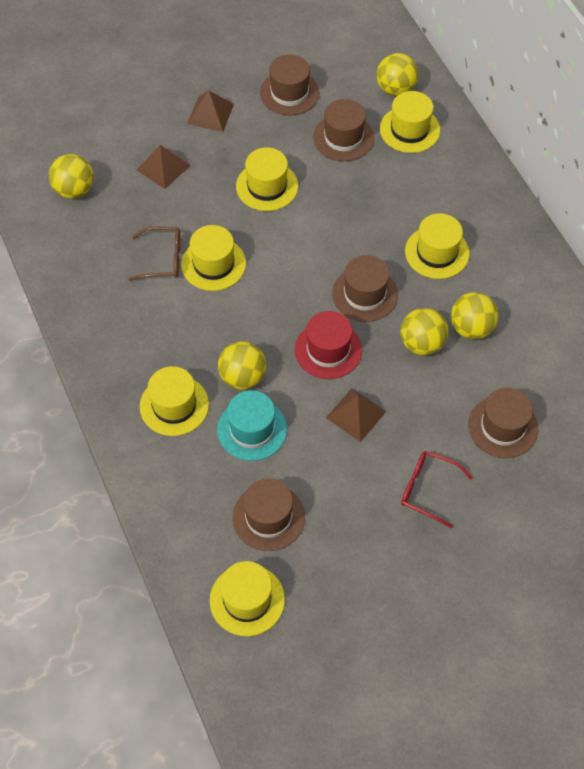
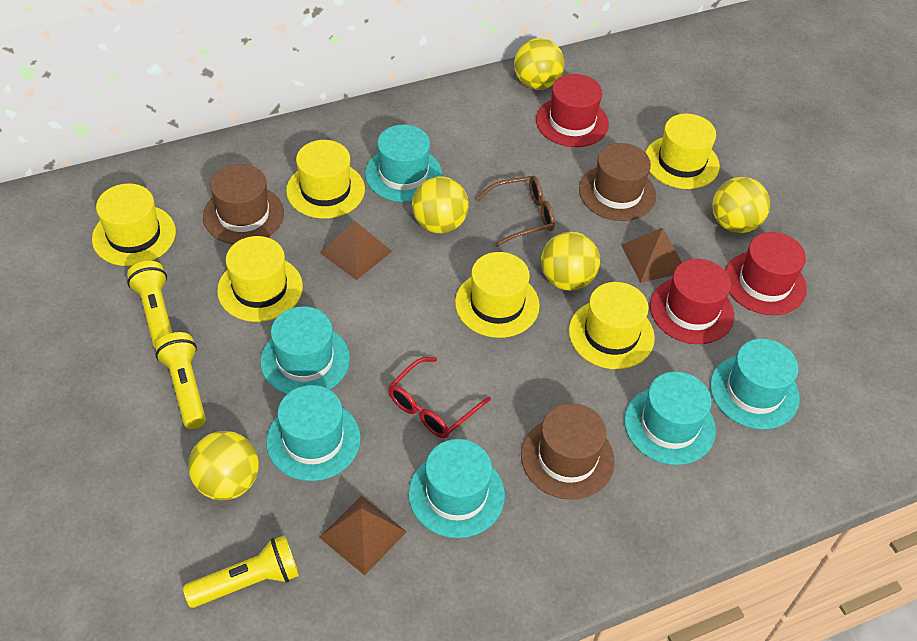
brown hat: [232,478,305,551] [260,54,319,115] [313,99,374,161] [332,255,398,322] [468,388,538,458] = 5 -> [203,164,284,244] [521,403,615,500] [579,143,656,221] = 3
red hat: [295,311,362,379] = 1 -> [536,74,609,147] [650,259,734,344] [725,232,807,315] = 3
turquoise hat: [217,390,287,461] = 1 -> [260,306,350,395] [266,385,361,481] [365,125,442,202] [408,439,505,538] [624,371,716,465] [710,339,800,429] = 6
yellow flashlight: none = 0 -> [127,261,172,348] [155,332,206,429] [183,535,299,608] = 3

